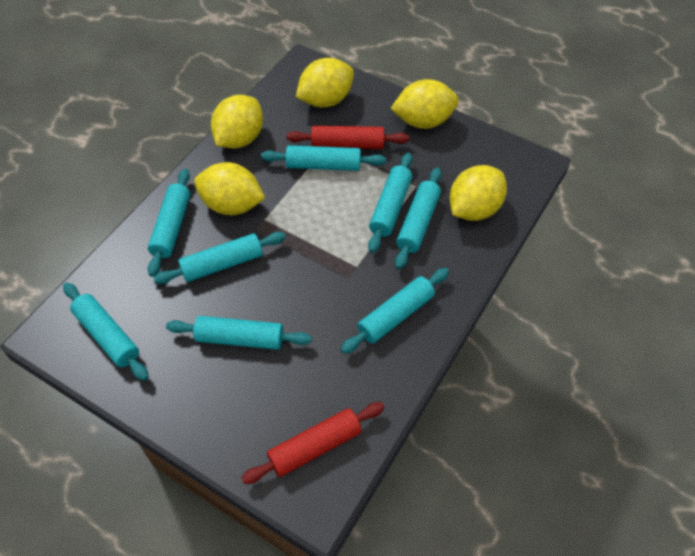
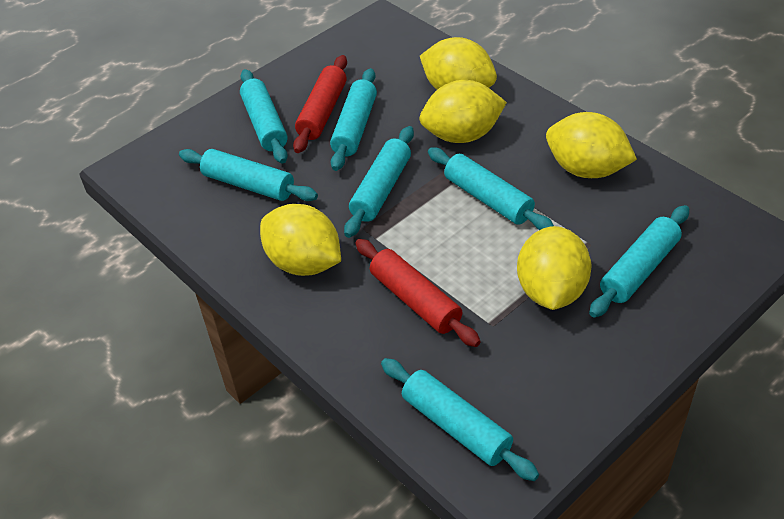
turquoise rolling pin: [63,283,149,381] [148,169,190,277] [153,232,286,284] [166,316,312,350] [261,145,386,171] [340,268,449,354] [368,153,412,253] [395,167,441,269] = 8 -> [179,149,318,201] [240,69,288,164] [330,68,377,171] [344,126,414,238] [381,358,539,481] [428,147,554,230] [589,205,689,318] = 7

